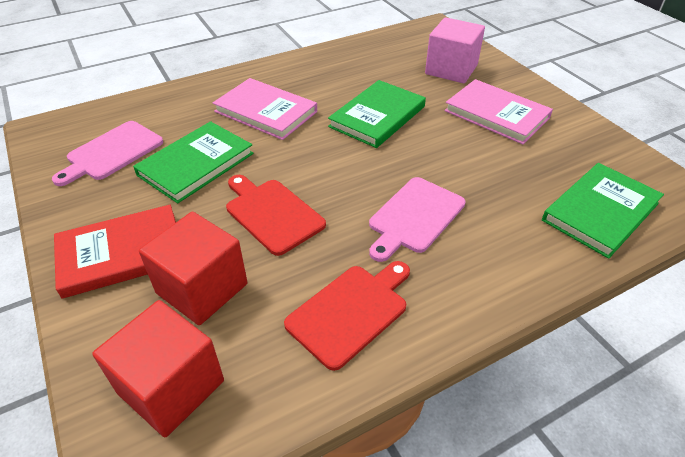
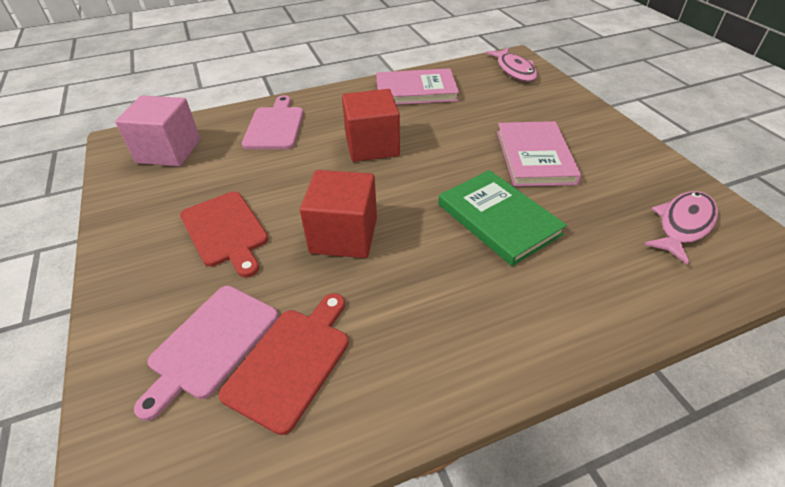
green book: [133,121,254,203] [328,80,426,148] [542,163,664,259] = 3 -> [438,170,567,266] = 1
pink fish: none = 0 -> [486,48,538,82] [643,191,718,265] = 2
red book: [54,205,176,299] = 1 -> none = 0

